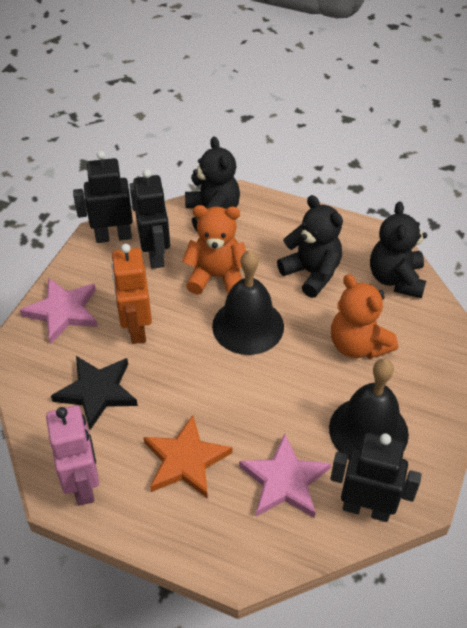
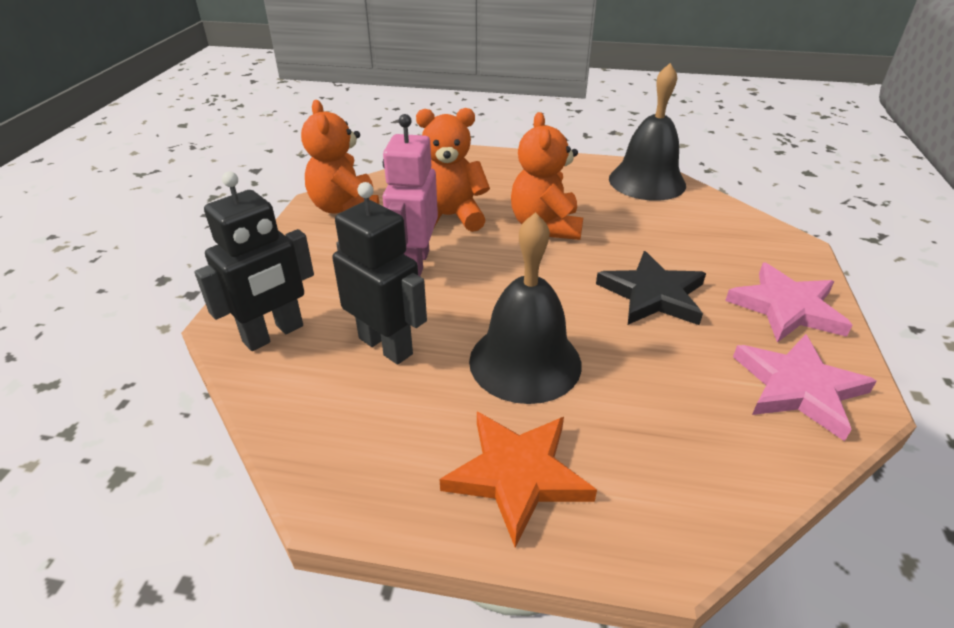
black robot: [73,151,135,243] [133,169,170,269] [330,432,422,522] = 3 -> [195,172,314,351] [332,182,427,365] = 2
black teddy bear: [185,136,240,231] [277,195,343,298] [370,201,427,298] = 3 -> none = 0
orange robot: [111,244,152,344] = 1 -> none = 0
orange teddy bear: [182,205,246,295] [331,274,398,359] = 2 -> [301,100,379,214] [416,108,490,232] [511,112,583,240] = 3

